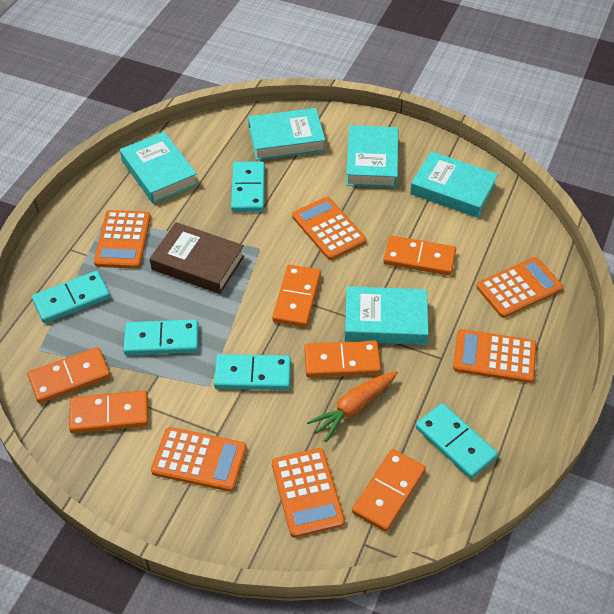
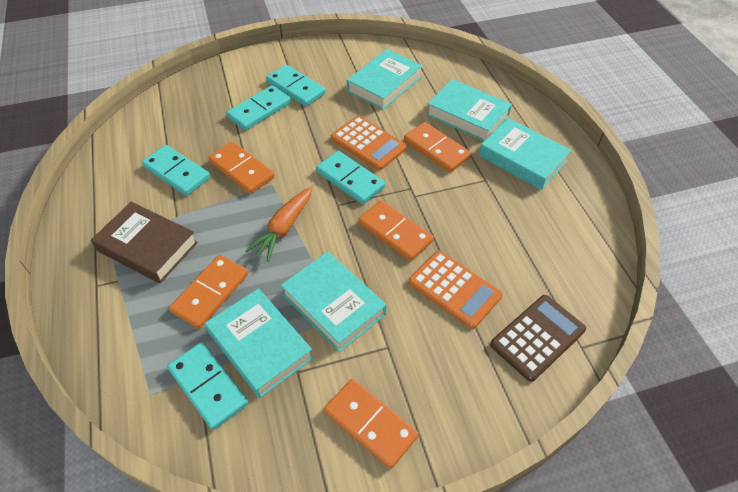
brown calculator: none = 0 -> [490,295,586,382] = 1
orange calculator: [94,210,151,269] [151,427,247,492] [272,448,345,538] [292,197,366,260] [453,329,537,383] [476,257,563,318] = 6 -> [331,116,407,170] [408,251,503,329] = 2
orange domino: [28,347,111,404] [69,390,148,433] [272,265,321,327] [304,341,381,377] [352,449,426,532] [383,236,456,276] = 6 -> [169,255,248,329] [208,141,275,194] [324,379,419,469] [358,200,434,261] [404,122,471,172] = 5

